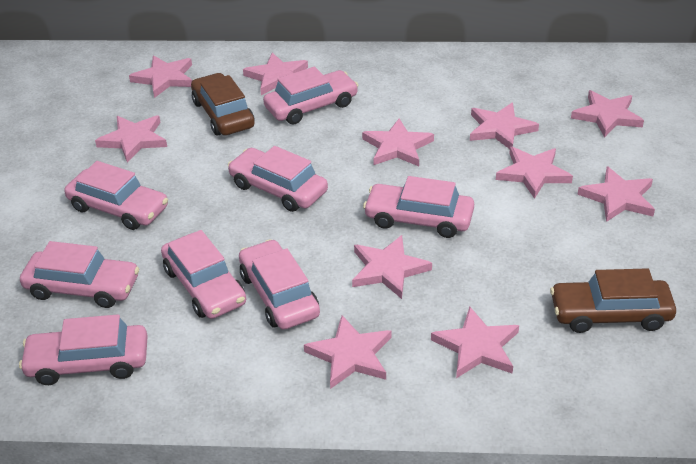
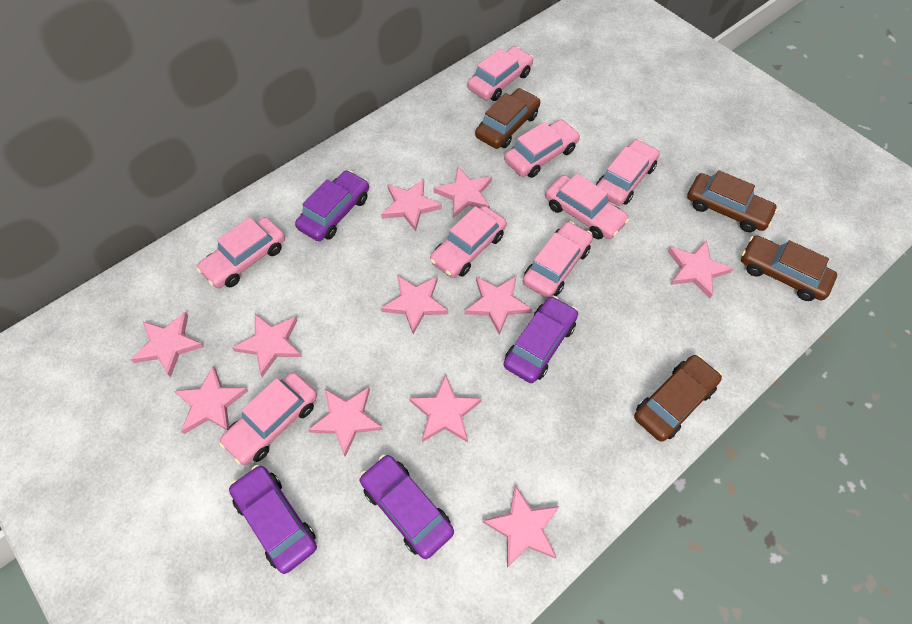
brown car: [191,73,255,136] [550,268,676,333] = 2 -> [475,88,540,149] [634,355,722,442] [687,170,778,232] [741,235,837,301] = 4
purple car: none = 0 -> [229,465,317,574] [295,170,369,241] [360,454,454,559] [504,296,578,383] = 4

